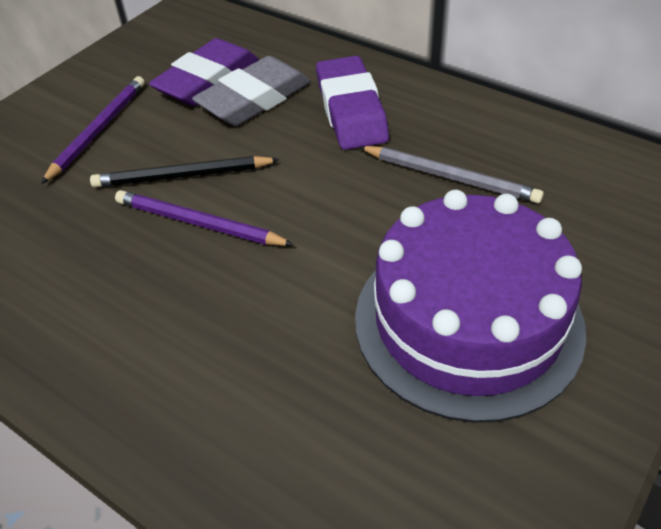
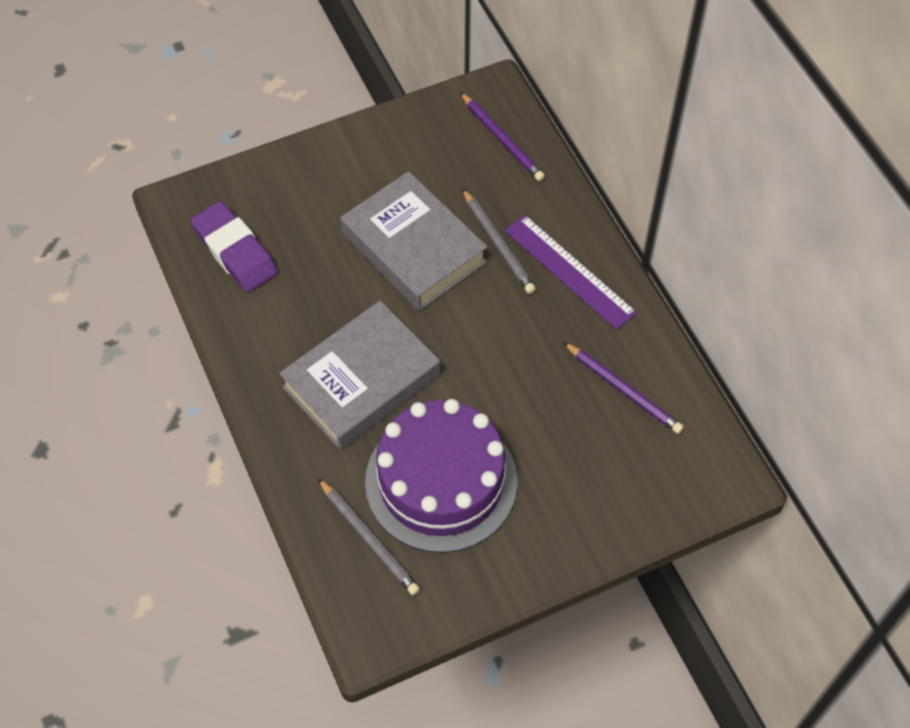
black pencil: [90,156,280,188] = 1 -> none = 0
grey book: none = 0 -> [279,301,440,450] [340,171,487,311] = 2
grey eraser: [192,56,310,126] = 1 -> none = 0
grey pencil: [359,146,544,203] = 1 -> [318,478,420,595] [462,188,536,294] = 2
purple eraser: [149,38,259,106] [316,56,389,150] = 2 -> [190,201,278,292] = 1
purple ruler: none = 0 -> [505,215,637,330] = 1

